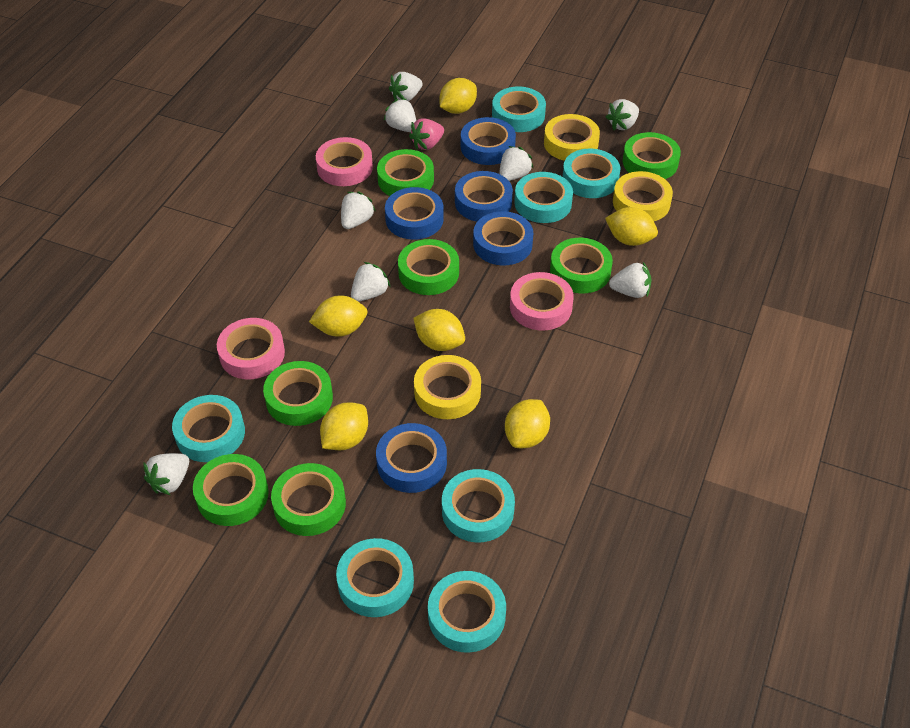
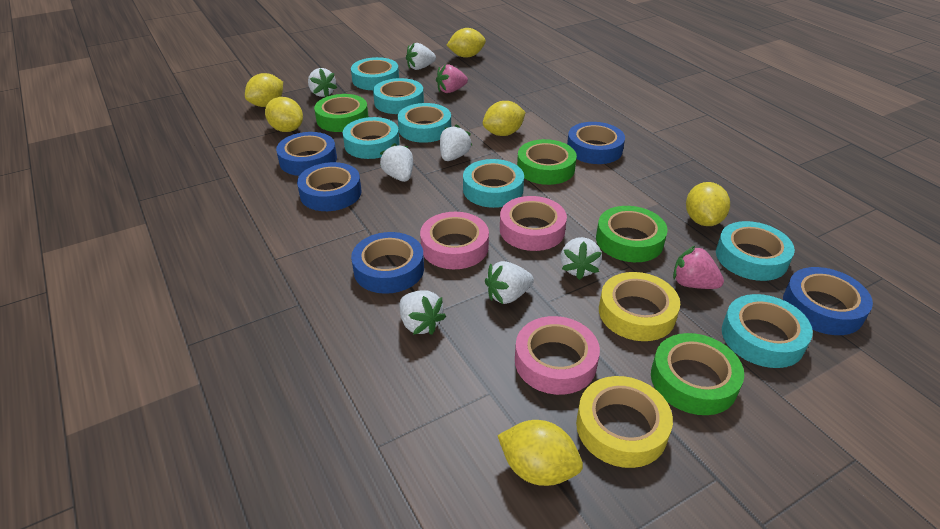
green tape: [193,454,269,526] [263,361,333,426] [271,463,346,536] [377,149,434,196] [398,239,459,295] [550,238,613,293] [623,132,681,179] = 7 -> [314,94,369,132] [517,139,577,185] [596,206,668,262] [651,333,744,415] = 4
pink strawberry: [409,118,444,150] = 1 -> [436,64,468,93] [673,245,724,289] = 2
white strawberry: [143,453,189,495] [341,192,376,229] [351,262,390,302] [384,99,416,132] [389,72,423,101] [499,146,533,181] [606,99,639,130] [609,262,652,298] = 8 -> [308,68,337,97] [380,143,413,182] [400,291,446,335] [406,42,436,70] [440,124,472,161] [485,261,534,304] [561,237,602,280] = 7
yellow tape: [414,355,481,419] [544,114,600,161] [613,171,673,221] = 3 -> [576,376,673,468] [599,272,680,341] = 2

